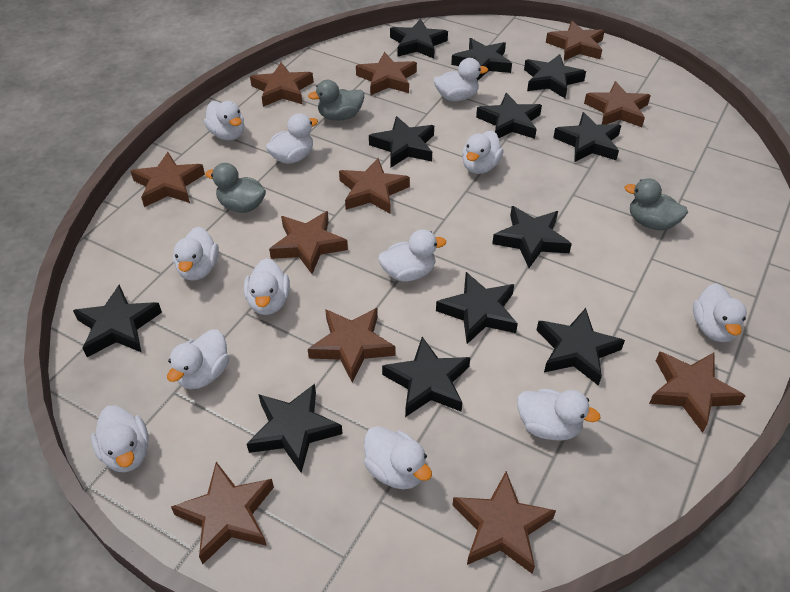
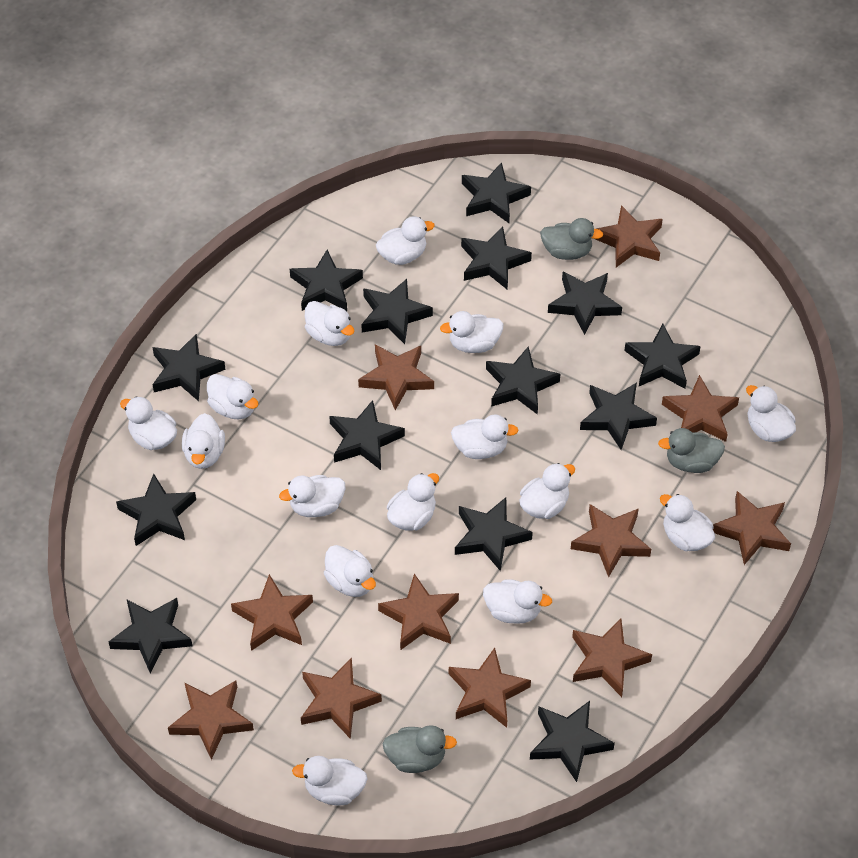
black star: [73,285,162,357] [247,384,343,473] [369,116,434,167] [382,337,470,417] [390,19,448,59] [436,272,518,344] [451,38,512,81] [476,93,542,139] [492,206,572,268] [524,54,586,98] [537,308,625,386] [553,112,621,162] = 12 -> [109,598,192,674] [116,474,196,546] [152,333,226,401] [290,249,363,311] [329,400,405,470] [361,279,433,344] [455,497,533,571] [461,226,532,290] [462,162,531,223] [486,347,560,415] [530,701,615,782] [548,272,622,335] [580,383,657,450] [624,324,701,389] = 14
white duck: [91,406,149,472] [167,329,230,389] [173,227,219,281] [204,101,244,140] [244,258,290,315] [266,113,318,164] [364,426,432,490] [378,229,446,282] [434,58,488,101] [462,131,504,174] [517,389,600,441] [693,283,747,342] = 12 -> [120,396,177,450] [182,413,225,469] [207,374,259,419] [279,475,346,517] [292,756,368,805] [305,301,355,346] [324,545,376,597] [376,216,435,265] [387,473,439,531] [440,311,503,353] [451,414,519,459] [483,579,552,624] [519,463,575,519] [660,494,715,551] [746,385,796,442] = 15

